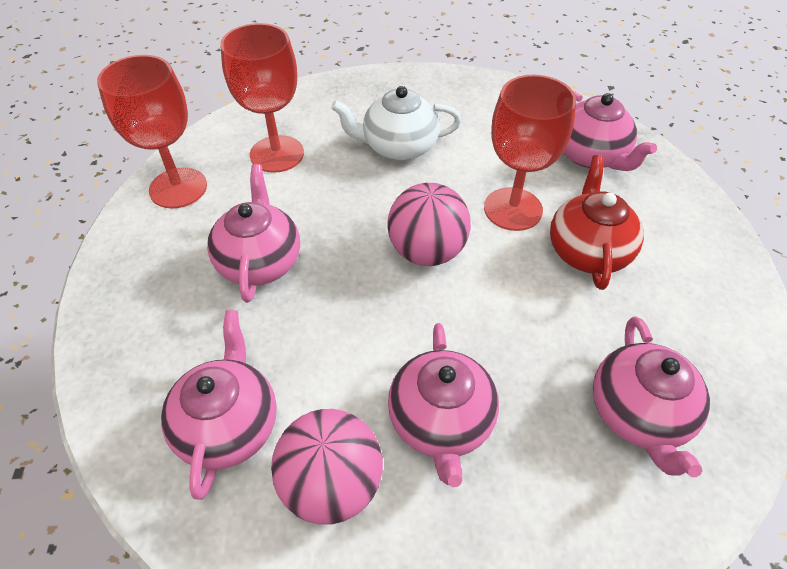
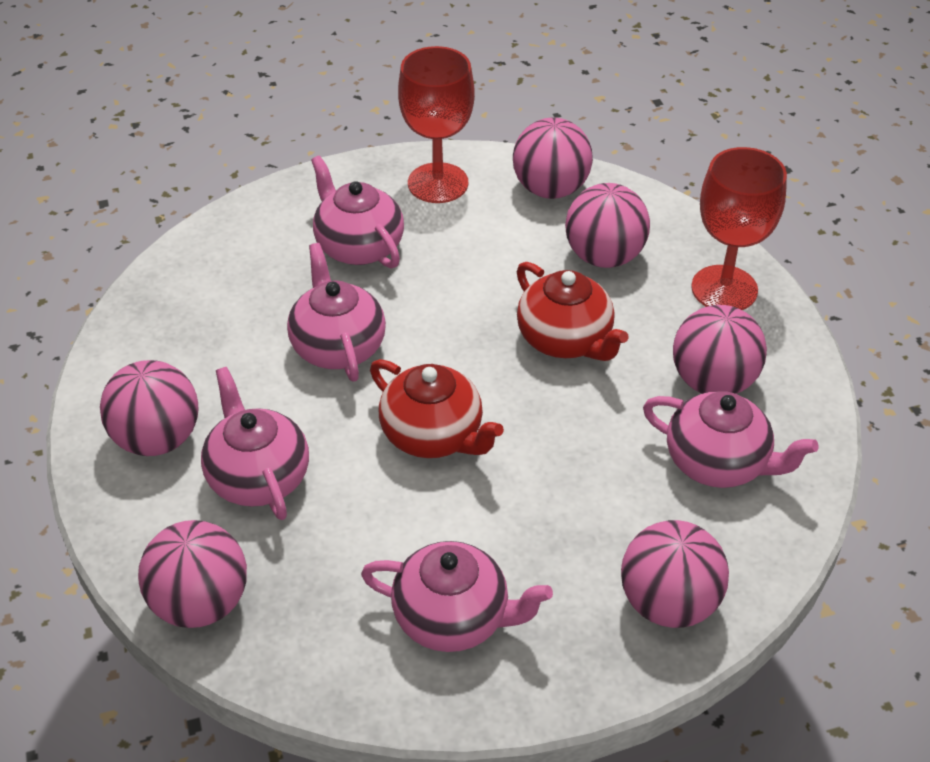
pink ball: [271,409,383,525] [387,183,471,266] = 2 -> [100,360,198,456] [138,520,247,628] [513,118,593,199] [565,183,650,268] [621,520,729,628] [673,305,767,394] = 6
red goblet: [97,55,207,209] [220,23,304,173] [484,75,576,231] = 3 -> [398,46,475,203] [691,147,787,310] = 2
red teapot: [550,155,644,290] = 1 -> [370,359,504,458] [516,262,628,361] = 2
white teapot: [331,86,462,161] = 1 -> none = 0

